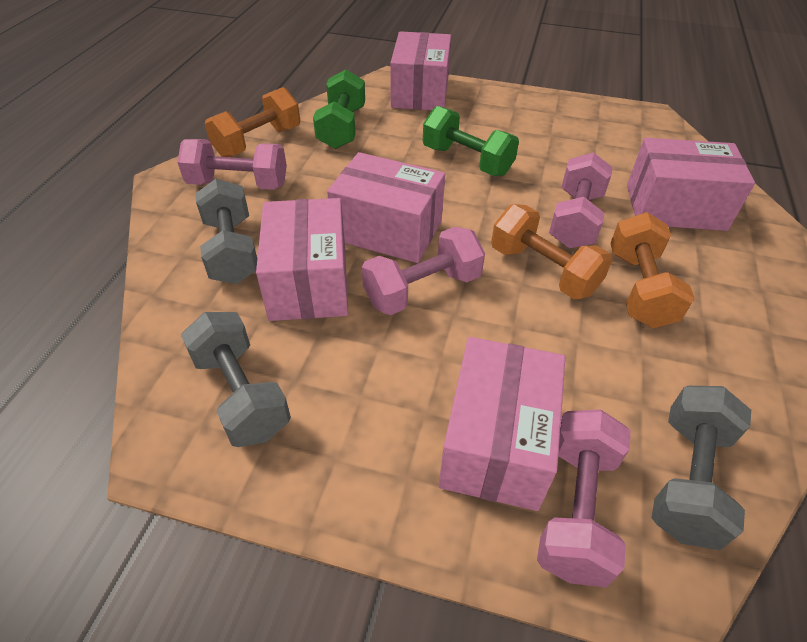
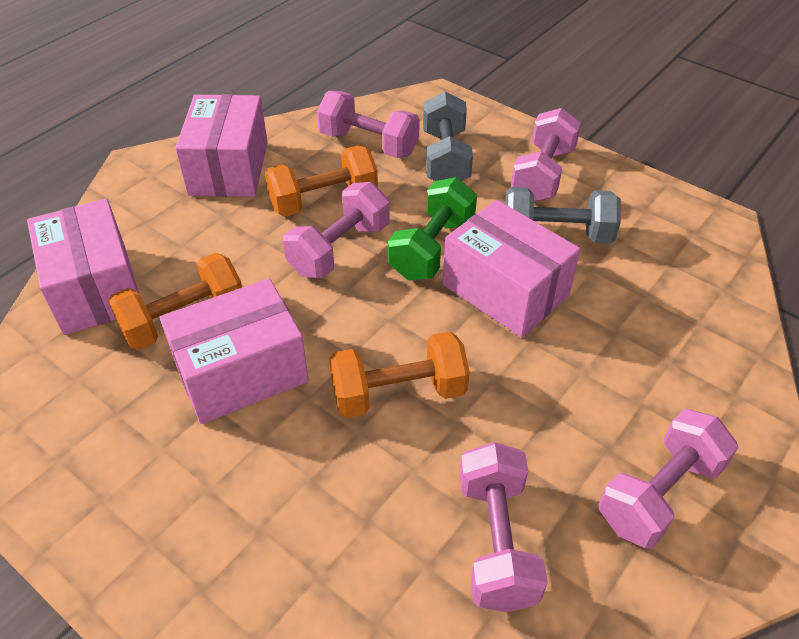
green dumbbell: [313,69,365,149] [423,106,519,176] = 2 -> [388,177,477,280] = 1
grey dumbbell: [181,312,291,447] [195,179,257,284] [651,386,751,550] = 3 -> [423,92,473,181] [505,187,621,244] = 2
pink box: [256,198,348,321] [327,152,445,263] [390,31,451,110] [439,337,565,511] [627,138,755,231] = 5 -> [27,199,139,335] [160,278,309,424] [175,94,268,197] [443,200,580,338] = 4
pink dumbbell: [177,139,287,190] [362,227,485,315] [537,409,631,587] [549,152,613,248] = 4 -> [283,182,390,278] [317,91,420,158] [459,442,548,612] [511,108,581,201] [599,409,739,549] = 5

